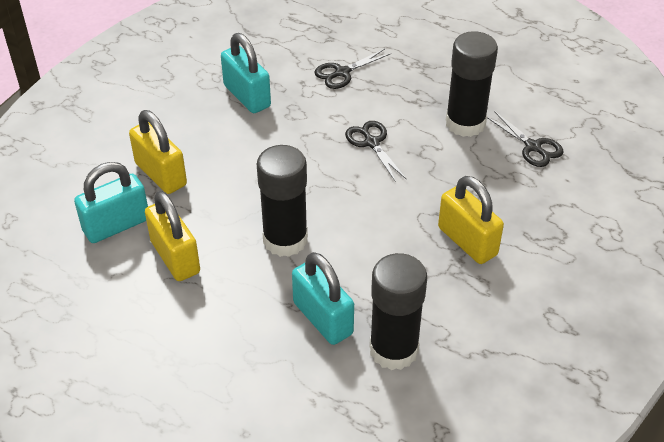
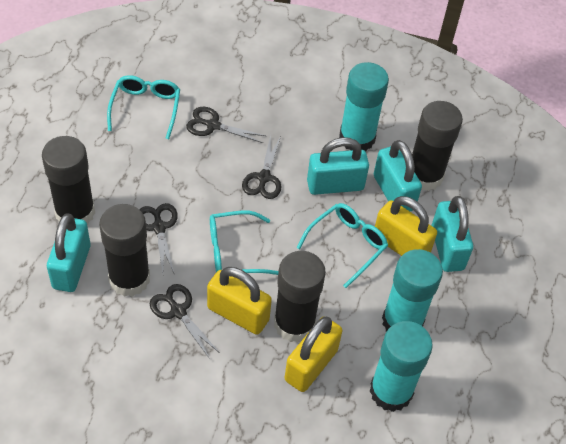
black glue stick: [257,145,308,257] [369,253,427,370] [445,31,498,137] = 3 -> [42,136,95,225] [99,204,150,297] [274,251,326,342] [412,101,463,191] = 4
black scissors: [314,49,391,89] [345,121,406,182] [487,111,564,167] = 3 -> [140,203,178,275] [150,284,220,359] [186,107,266,143] [242,135,281,199] = 4
turquoise glasses: none = 0 -> [107,75,180,139] [210,211,279,275] [297,203,388,288] = 3
turquoise glue stick: none = 0 -> [339,62,389,151] [370,321,433,412] [382,249,443,332] = 3
turquoise padlock: [74,162,148,243] [221,33,271,113] [292,252,354,345] = 3 -> [47,213,91,292] [307,137,369,195] [374,140,422,211] [432,196,473,272] = 4

